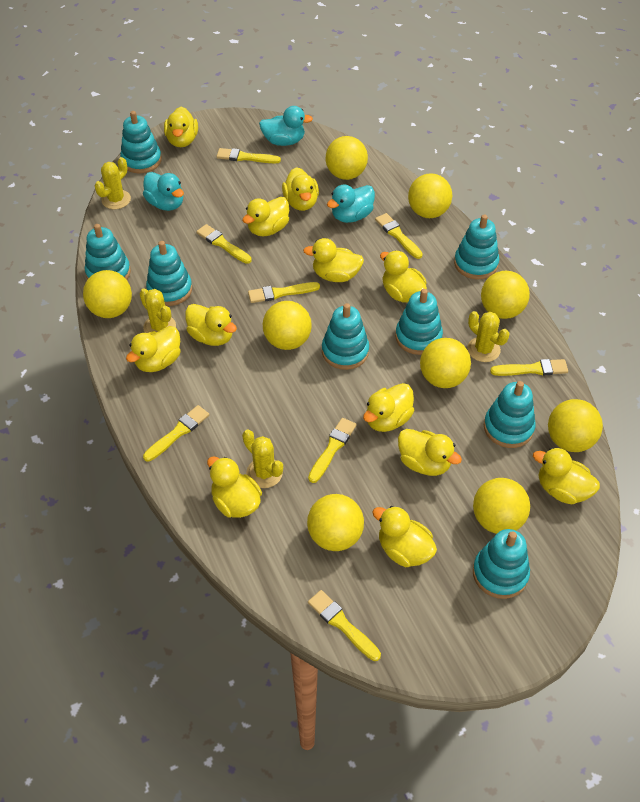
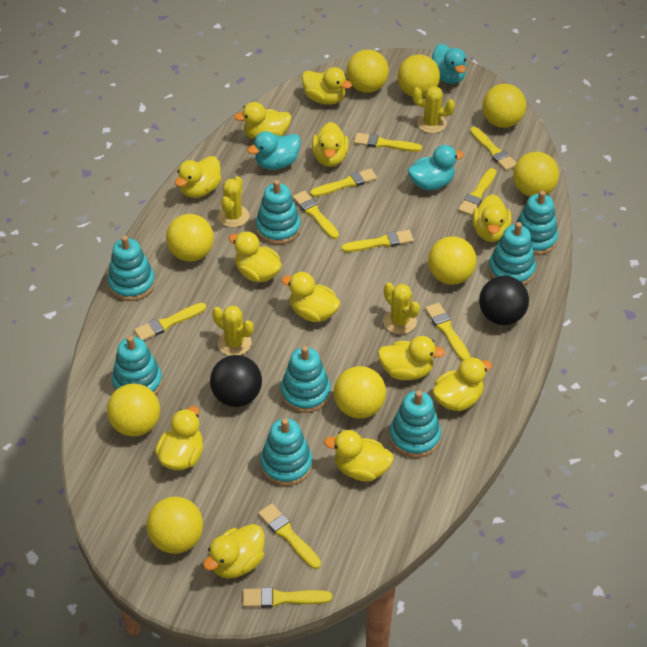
black ball: none = 0 -> [210,355,262,407] [479,276,529,325] = 2
yellow brush: [143,405,209,462] [196,224,252,264] [216,148,281,163] [248,282,320,303] [308,418,357,483] [308,590,381,661] [375,213,423,259] [490,359,568,376] = 8 -> [134,303,206,341] [243,587,332,608] [258,503,321,569] [293,191,339,239] [310,168,377,197] [341,230,414,252] [354,133,422,152] [425,303,470,361] [458,168,496,216] [470,127,516,171] = 10

